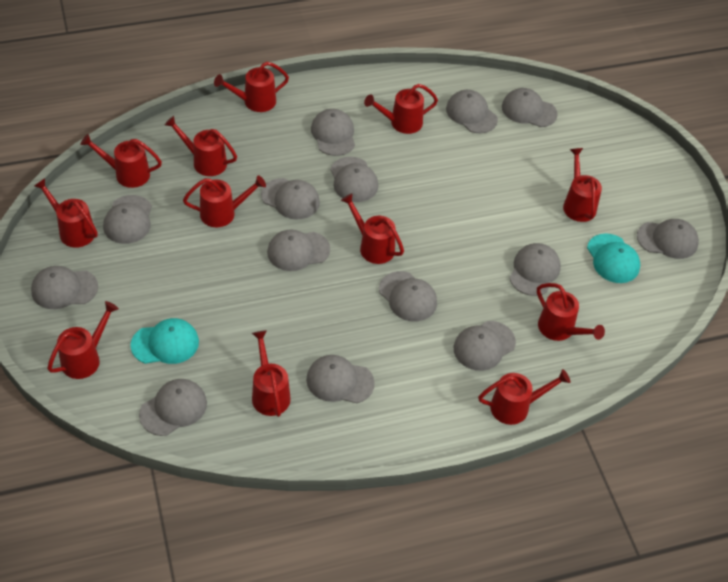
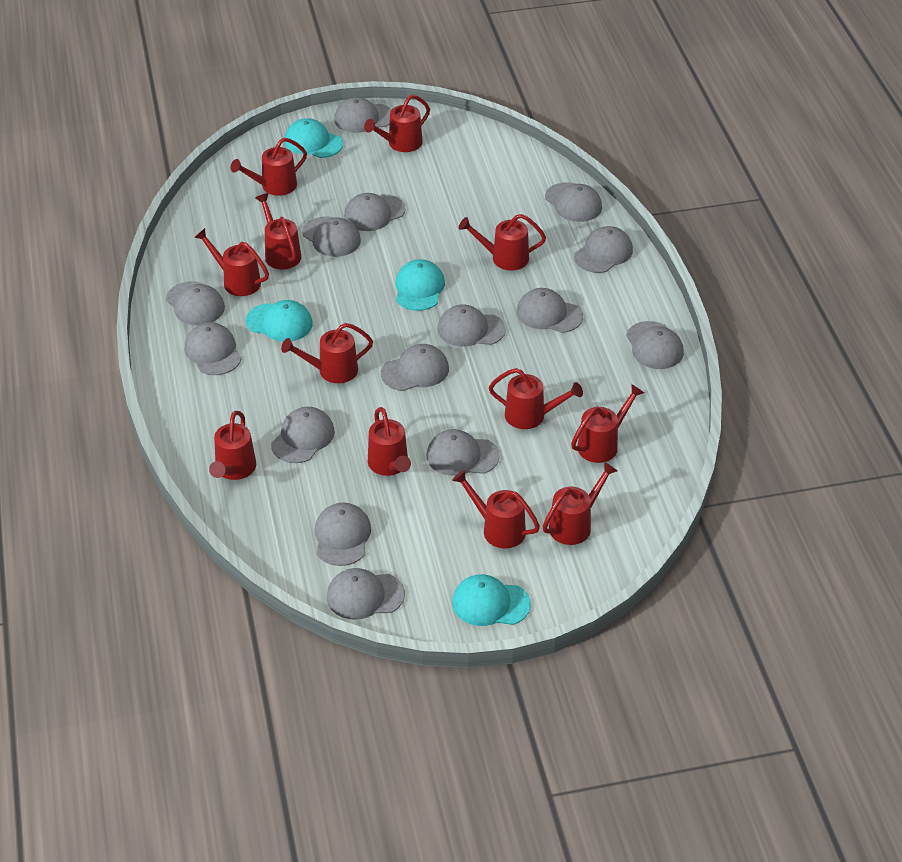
grey cap: [31,266,98,309] [103,195,152,244] [139,379,207,436] [261,178,320,220] [267,230,330,271] [306,355,375,403] [311,109,355,156] [330,157,378,202] [379,271,437,321] [446,90,498,133] [454,321,516,371] [502,88,558,127] [509,243,561,296] [637,219,699,259] = 14 -> [166,281,225,325] [184,322,241,375] [271,407,335,463] [302,216,361,257] [315,502,371,566] [327,568,405,620] [334,97,392,133] [344,193,406,231] [381,344,449,391] [427,429,500,476] [438,304,506,347] [517,288,583,333] [545,182,602,222] [574,226,633,273] [626,321,684,369] = 15
turquoise cap: [130,318,199,364] [587,233,640,283] = 2 -> [246,300,313,342] [284,118,343,158] [396,259,445,311] [452,574,531,626] = 4

